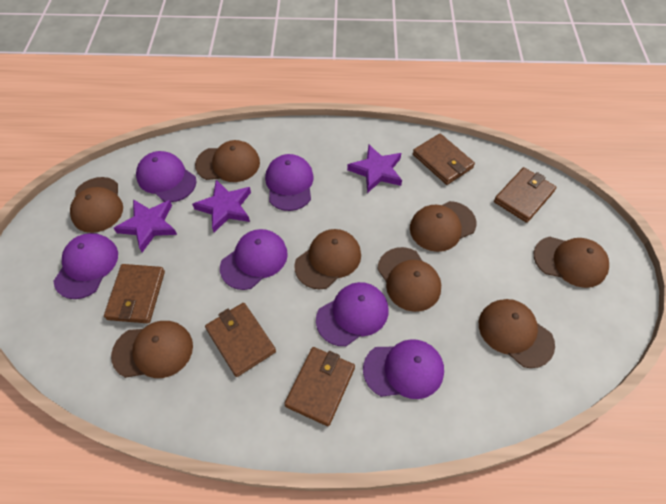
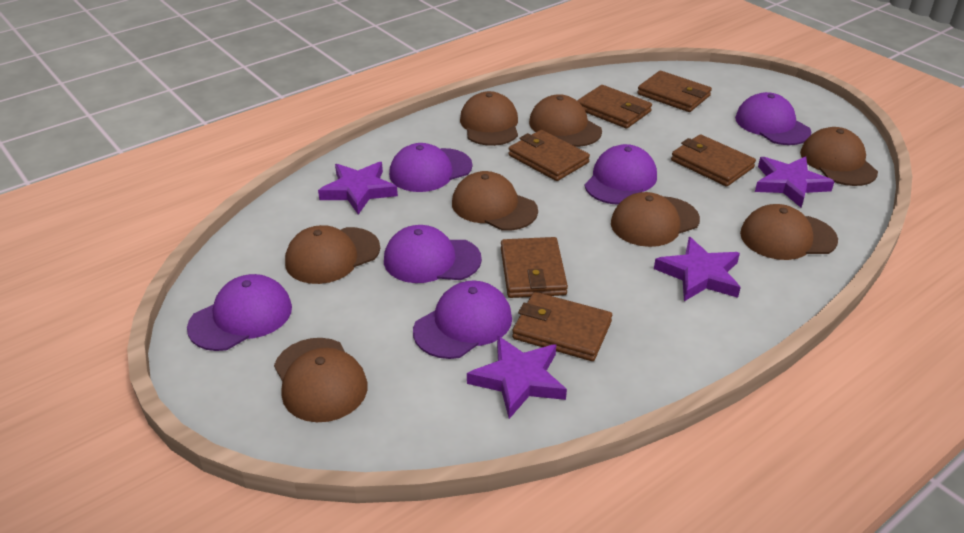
brown wallet: [104,264,165,323] [205,303,276,377] [284,347,355,426] [413,134,475,185] [494,167,557,223] = 5 -> [501,237,568,298] [508,130,590,181] [512,292,612,361] [577,85,652,129] [637,71,712,112] [671,134,756,186] = 6
purple star: [114,199,177,252] [192,180,251,232] [347,145,402,193] = 3 -> [318,162,398,215] [467,335,567,419] [654,237,741,301] [755,156,835,208] = 4

